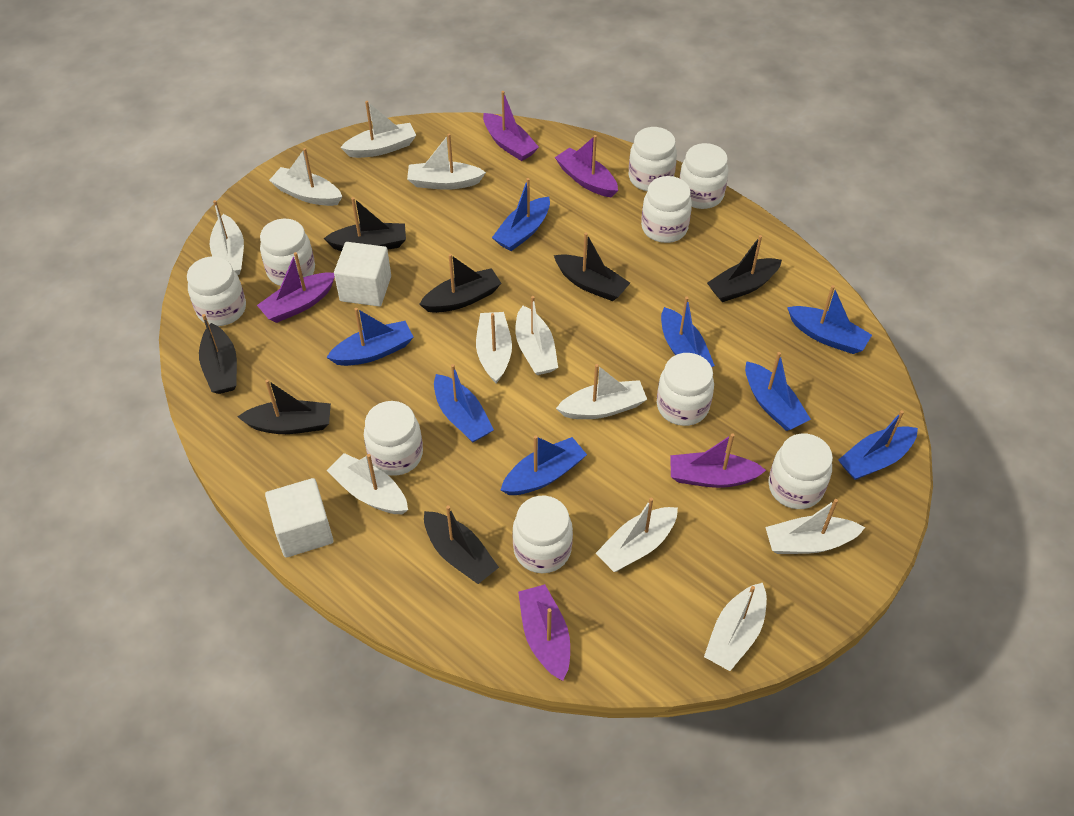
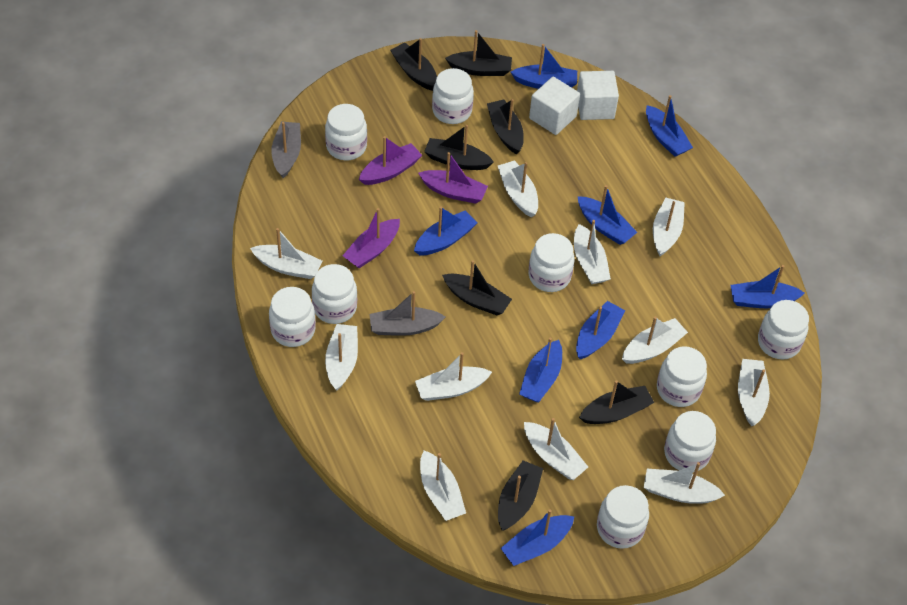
grey boat: none = 0 -> [271,122,301,178] [370,291,446,336] = 2
purple boat: [257,252,335,323] [483,91,539,161] [518,584,570,681] [555,135,618,197] [670,433,766,488] = 5 -> [343,208,400,268] [359,136,422,185] [418,152,488,204] = 3

